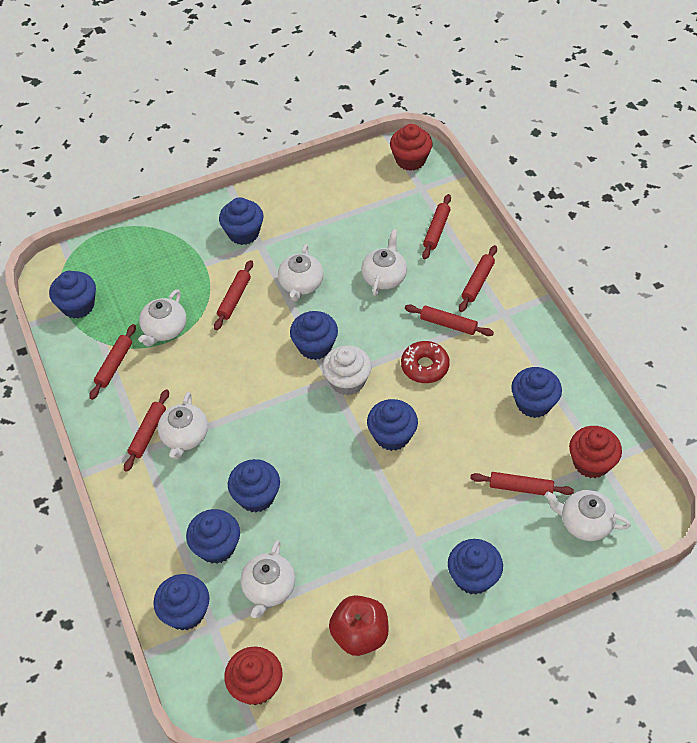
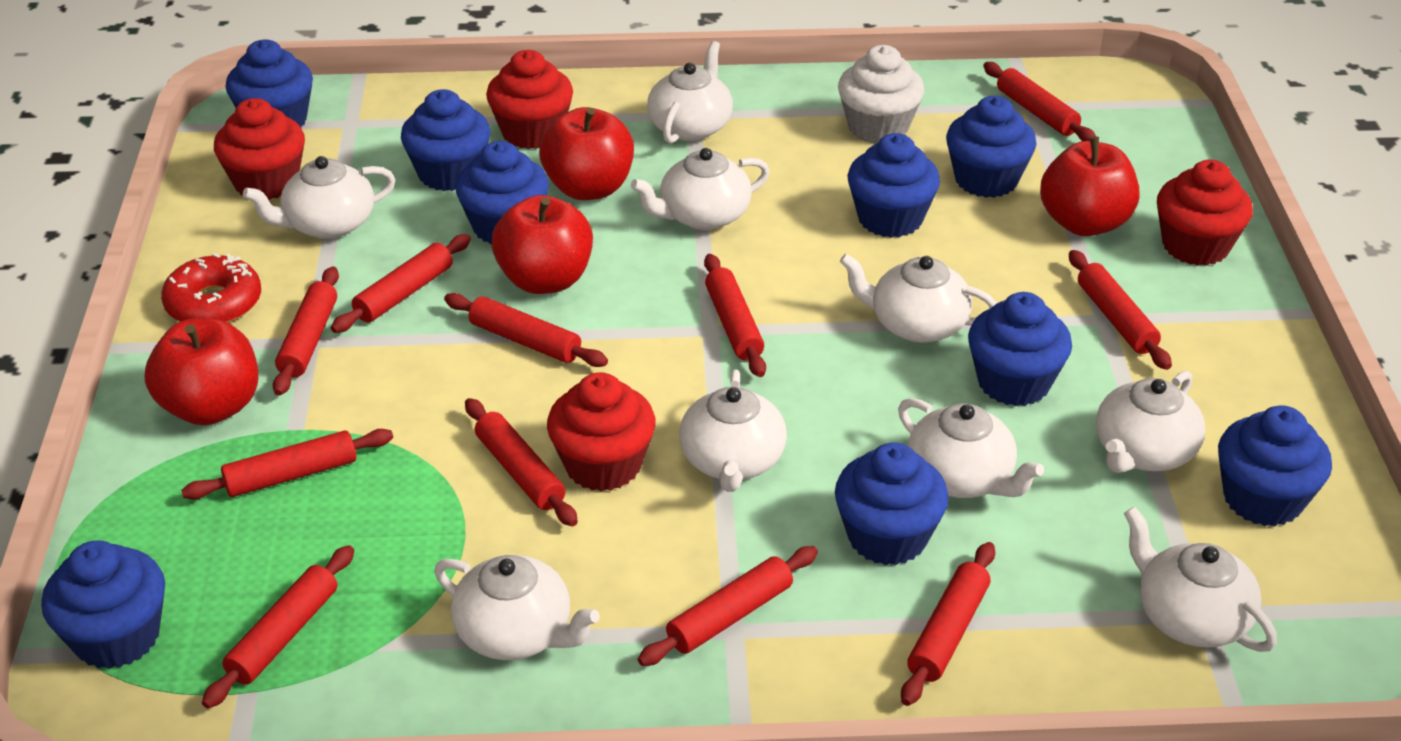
red apple: [329,595,389,656] = 1 -> [144,318,258,425] [491,195,593,294] [539,107,634,200] [1040,136,1139,236] = 4
red cupcake: [224,647,283,705] [390,124,433,171] [569,426,622,478] = 3 -> [214,98,305,200] [486,50,573,149] [547,372,655,492] [1157,160,1253,266] = 4
red rolling pin: [89,324,136,400] [124,389,169,472] [214,260,253,330] [405,305,494,336] [422,194,451,260] [459,245,497,312] [470,472,574,496] = 7 -> [181,429,393,500] [202,545,354,708] [273,266,339,396] [331,234,471,333] [444,293,608,367] [465,398,578,527] [638,546,818,666] [704,254,766,377] [901,542,995,706] [983,62,1096,141] [1069,250,1172,370] = 11
white teapot: [138,289,187,347] [158,392,208,460] [241,540,296,618] [278,244,324,301] [361,229,407,296] [545,490,631,541] = 6 -> [243,156,396,239] [434,555,600,660] [631,148,770,230] [647,41,733,144] [679,369,787,492] [839,254,997,343] [898,398,1044,498] [1096,371,1206,473] [1124,507,1277,652] = 9

